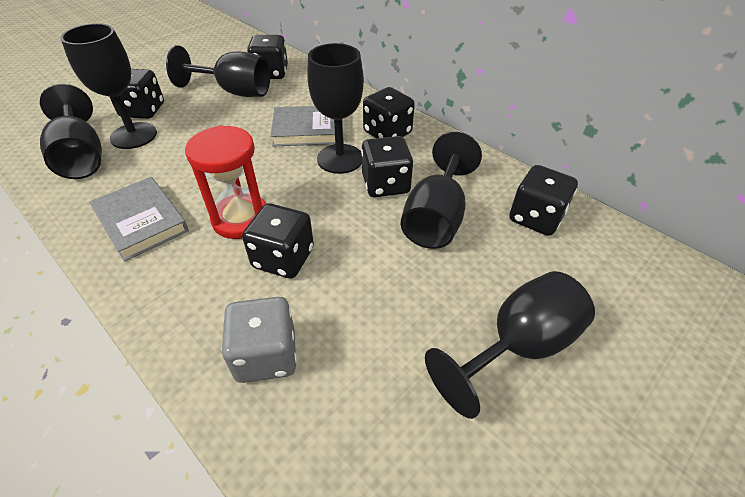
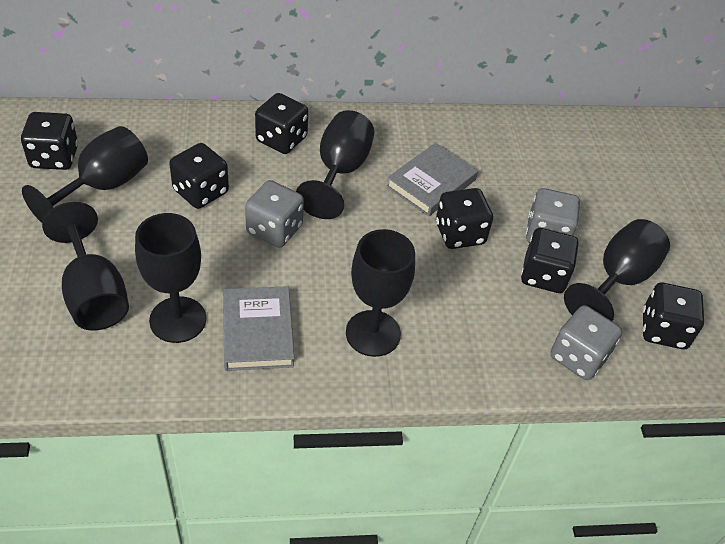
grey dice: [222,297,297,383] = 1 -> [245,180,304,248] [526,188,580,243] [550,305,622,380] = 3
red hourglass: [185,125,266,239] = 1 -> none = 0

